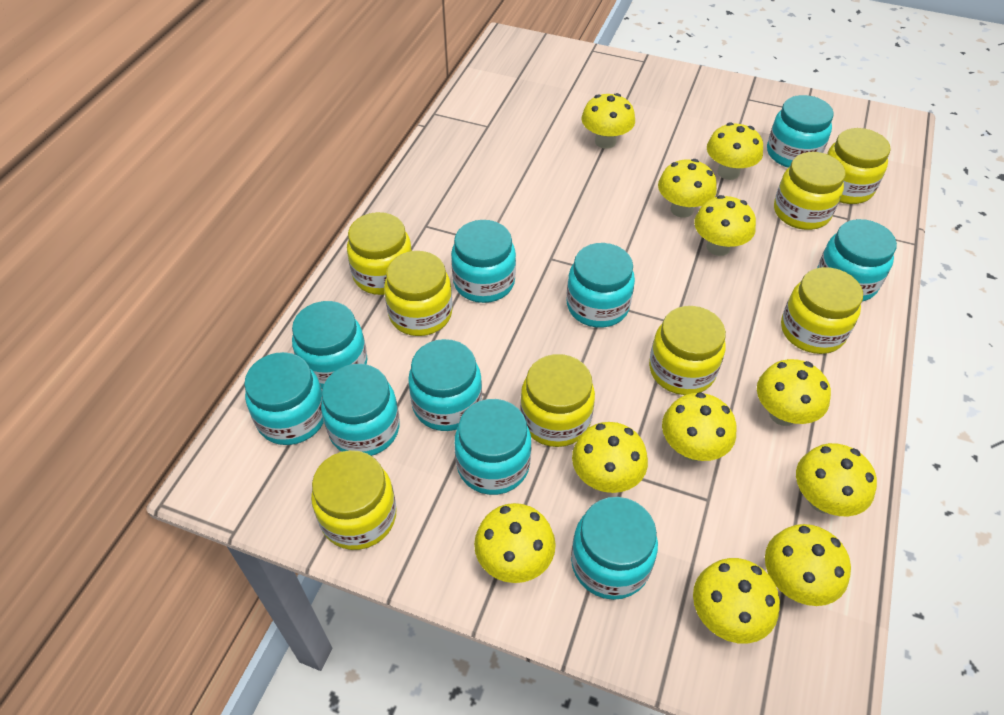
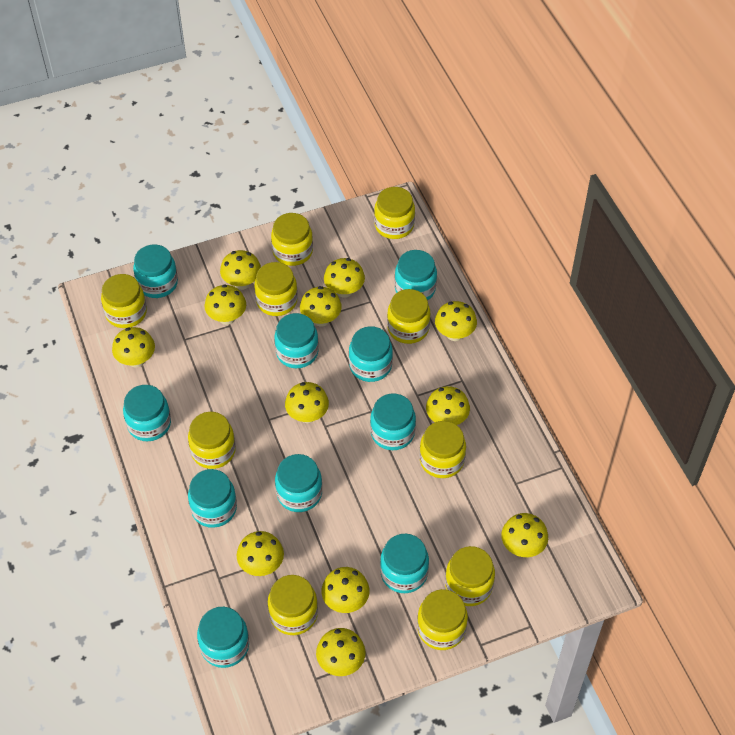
yellow jar: [311,450,397,550] [347,212,412,295] [384,251,452,336] [520,354,595,447] [649,306,726,395] [774,152,846,230] [781,267,863,354] [827,128,891,204] = 8 -> [101,274,147,328] [188,412,236,469] [254,262,298,316] [268,575,318,635] [271,213,313,266] [374,187,415,239] [387,289,430,344] [417,589,468,650] [419,421,466,478] [445,546,495,606] = 10
yellow mushroom: [474,503,556,583] [572,422,648,493] [581,93,635,149] [658,159,717,218] [662,392,736,461] [693,558,780,644] [694,195,756,256] [707,122,763,180] [757,359,831,426] [765,524,851,606] [796,443,877,516] = 11 -> [112,327,155,368] [205,284,246,325] [220,250,261,290] [237,531,284,576] [285,382,329,423] [300,286,342,327] [316,628,366,676] [322,567,370,613] [324,258,365,298] [426,386,470,425] [435,301,477,341] [501,513,548,557] = 12

